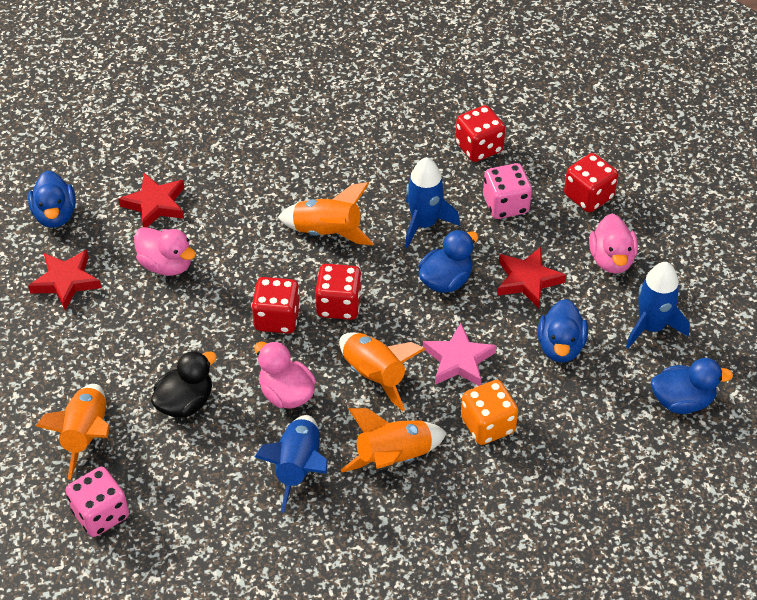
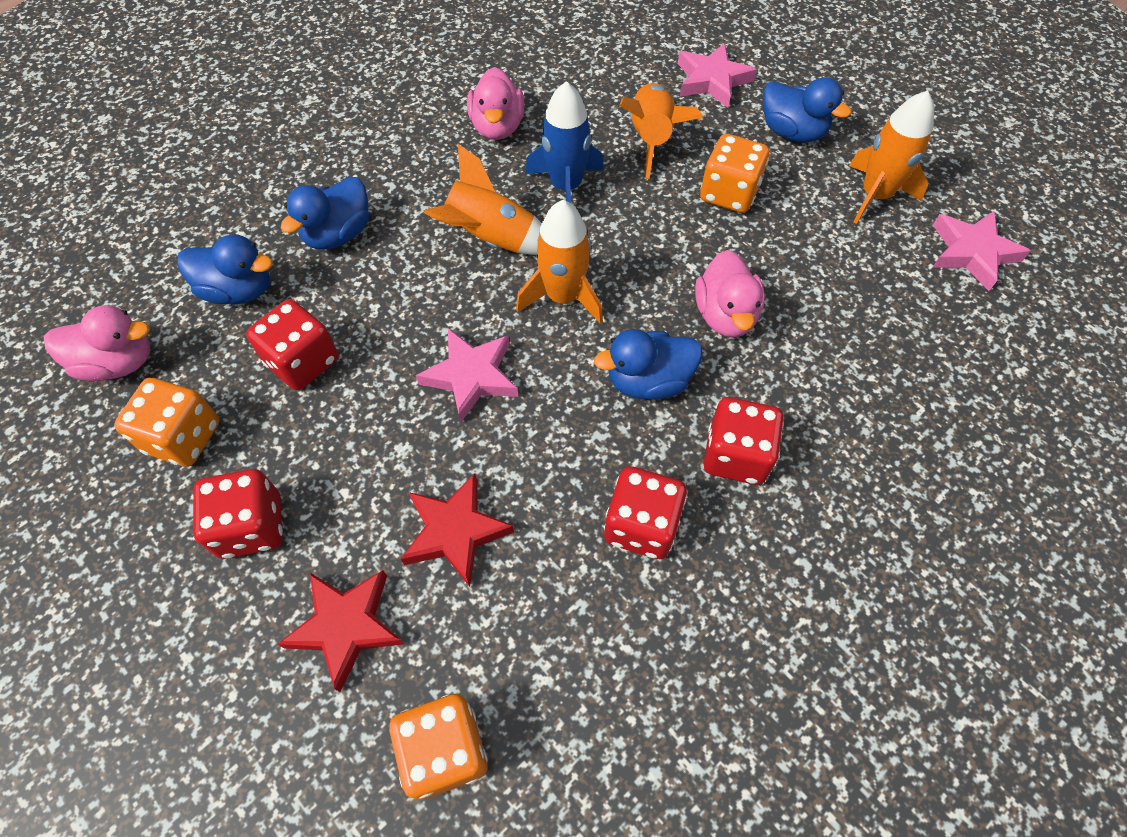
black duck: [151,350,217,417] = 1 -> none = 0
blue rocket: [255,415,328,513] [405,157,460,248] [626,262,690,348] = 3 -> [525,81,604,203] = 1
orange dice: [461,380,518,445] = 1 -> [114,378,219,467] [389,694,487,799] [700,134,769,213] = 3
pink dice: [66,467,129,537] [483,163,532,219] = 2 -> none = 0
pink star: [423,323,497,386] = 1 -> [416,329,518,422] [678,43,757,108] [933,211,1031,291] = 3
red star: [28,250,101,310] [118,173,184,228] [497,247,566,308] = 3 -> [278,570,404,692] [401,474,514,587] = 2

